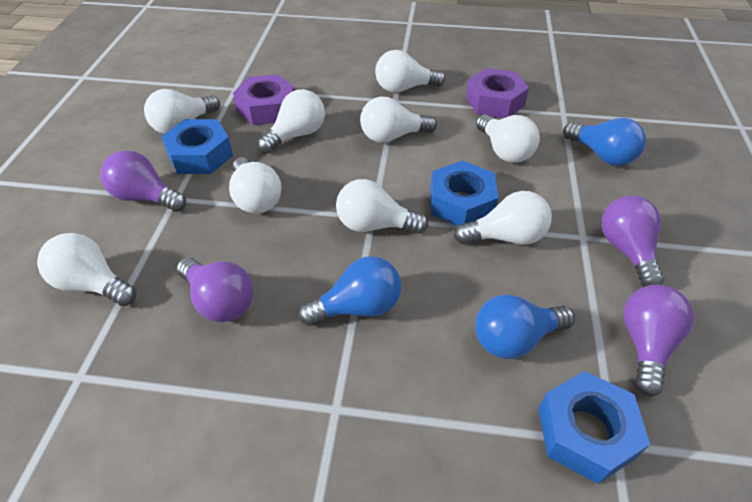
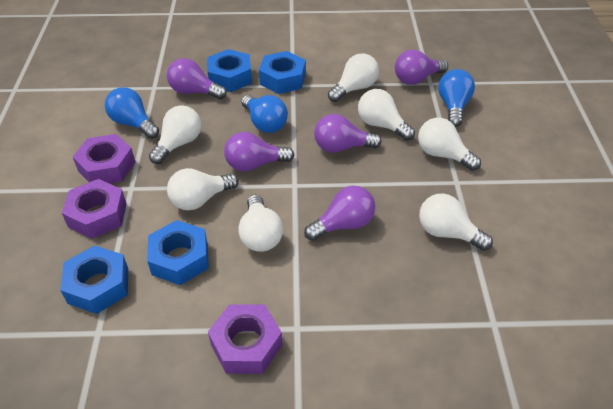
blue nut: [161,119,233,174] [430,161,498,226] [539,371,650,484] = 3 -> [60,245,128,314] [147,220,209,285] [207,49,252,92] [259,51,306,94] = 4
purple light bulb: [100,150,186,212] [177,257,253,322] [601,196,664,287] [623,285,694,396] = 4 -> [167,58,227,99] [224,132,294,172] [304,186,375,241] [314,114,382,153] [395,50,448,85] = 5
purple nut: [233,74,295,125] [466,68,529,118] = 2 -> [62,179,127,239] [73,134,135,184] [208,304,282,374] = 3
white light bulb: [37,233,136,306] [144,89,220,134] [229,157,282,214] [258,89,325,153] [336,179,429,234] [360,97,437,143] [375,50,445,92] [454,191,552,245] [476,114,540,163] = 9 -> [149,105,201,164] [167,168,239,211] [238,195,283,252] [328,54,379,102] [358,89,415,141] [418,118,481,171] [419,194,493,251] = 7

